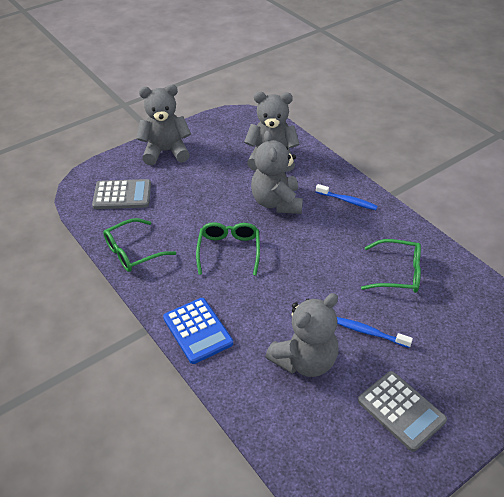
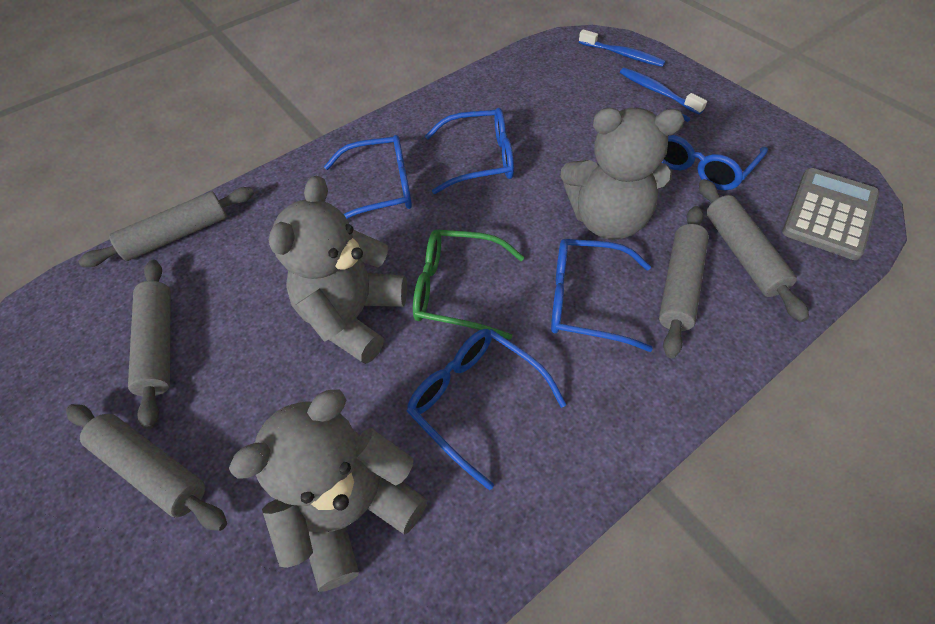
blue calculator: [163,298,233,364] = 1 -> none = 0
blue glasses: none = 0 -> [324,135,412,219] [407,329,566,490] [425,108,514,194] [551,239,653,352] [662,114,768,190] = 5
green glasses: [103,218,176,272] [196,222,260,276] [361,239,421,293] = 3 -> [413,229,524,340] = 1
grey calculator: [92,179,151,209] [358,371,447,452] = 2 -> [782,168,879,260] = 1
grey rolling pin: none = 0 -> [66,404,227,531] [78,187,254,267] [128,259,171,429] [659,206,709,358] [699,179,809,322] = 5
grey teddy bear: [136,85,191,165] [244,92,300,172] [251,130,303,214] [265,293,338,377] = 4 -> [229,389,427,592] [269,176,407,364] [561,108,684,240] = 3

